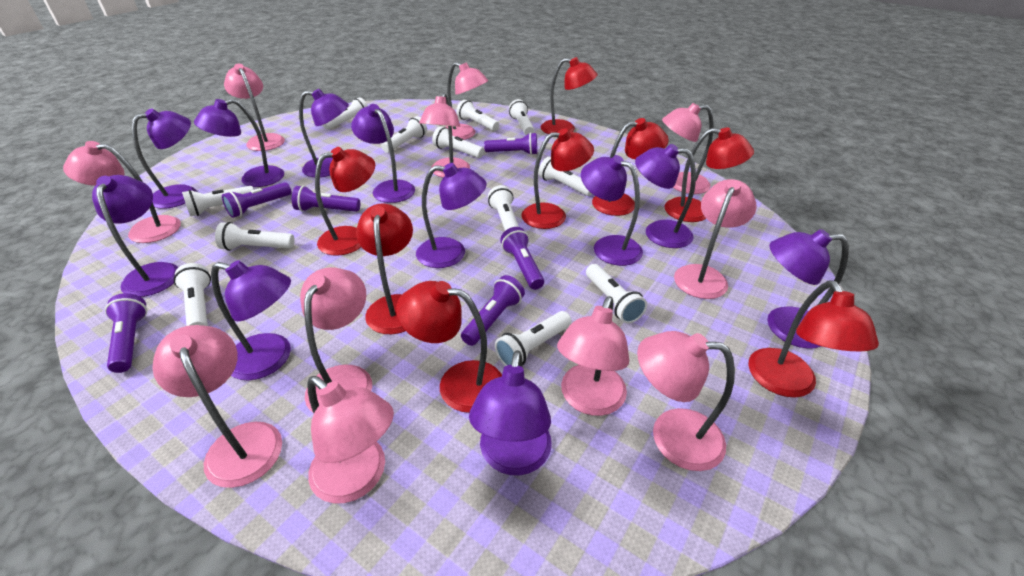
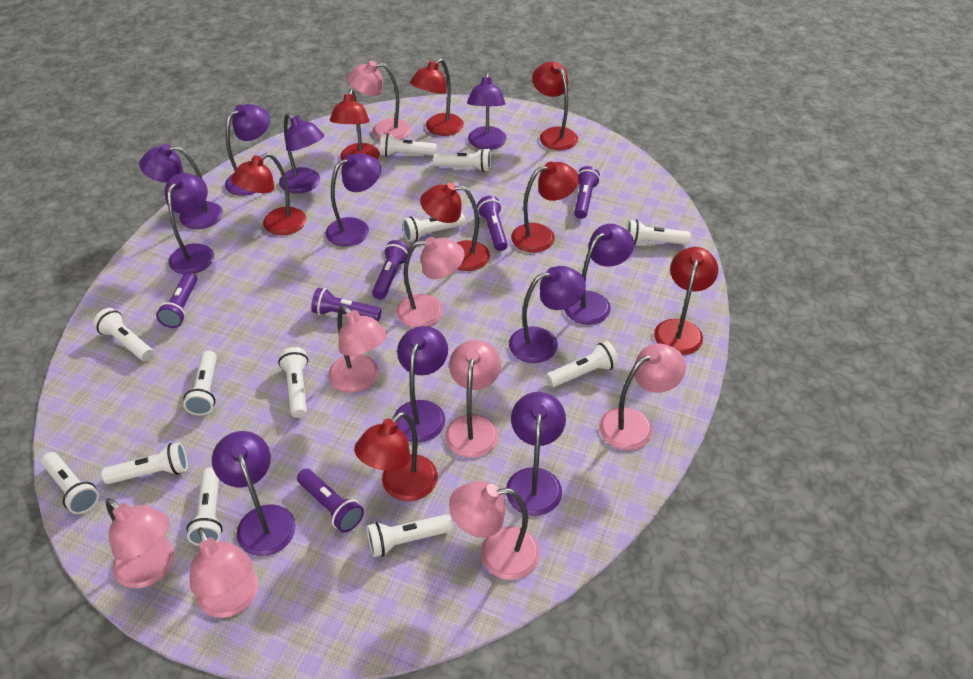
pink lamp: [63,141,181,243] [152,325,282,488] [224,64,285,151] [300,267,372,412] [307,376,394,503] [419,93,470,178] [446,62,488,140] [557,296,629,416] [637,331,735,471] [662,103,713,194] [674,179,757,299] = 11 -> [106,498,174,588] [190,528,258,618] [328,305,387,393] [347,61,411,140] [396,237,465,328] [445,340,501,458] [449,481,540,580] [599,344,686,450] = 8

